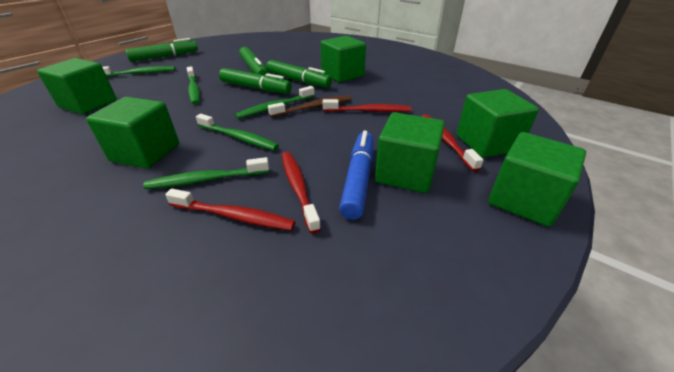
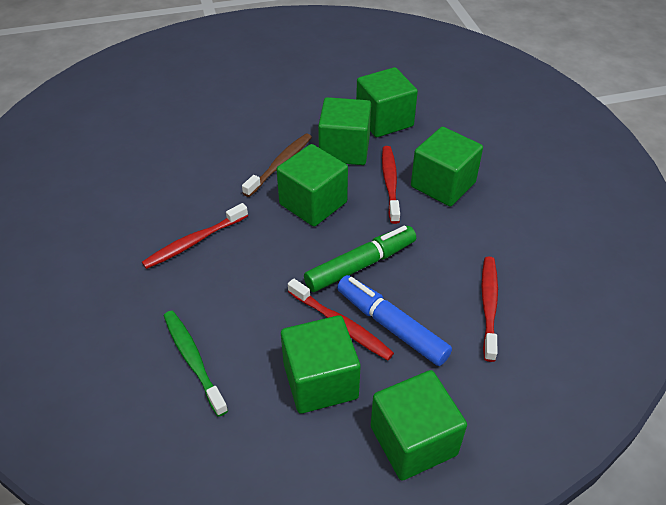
green marker: [125,38,198,62] [219,68,292,94] [239,47,268,76] [266,60,332,88] = 4 -> [304,226,416,292] = 1
green toothbrush: [102,66,175,77] [143,157,269,189] [187,66,200,104] [196,114,279,150] [235,86,315,119] = 5 -> [164,311,228,417] = 1

